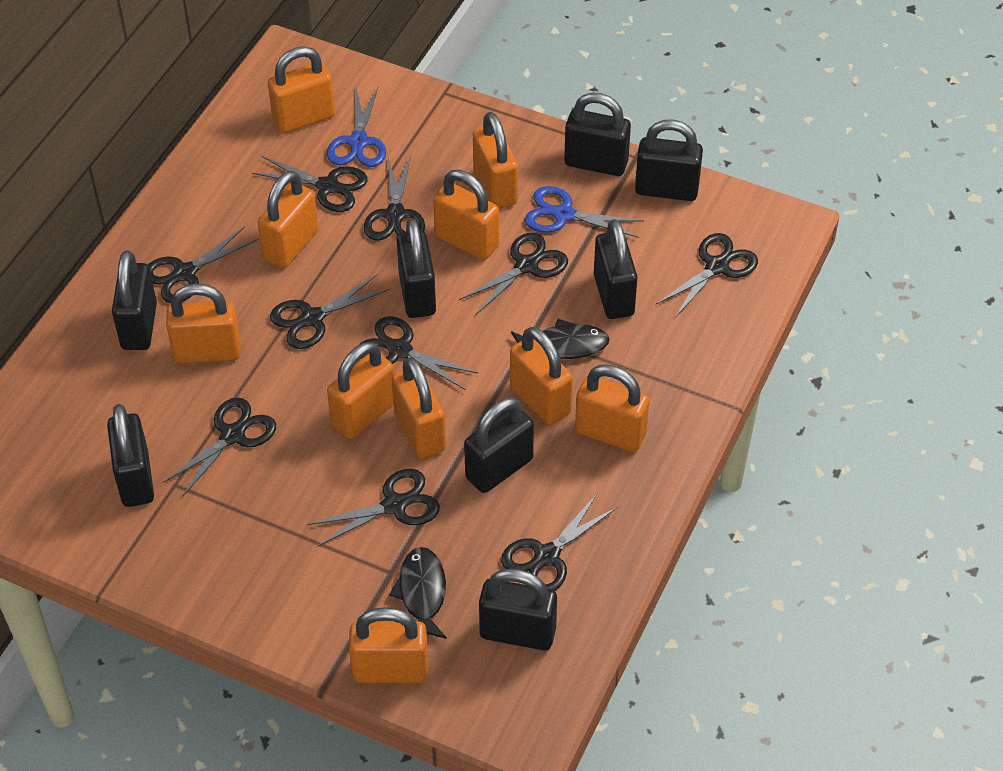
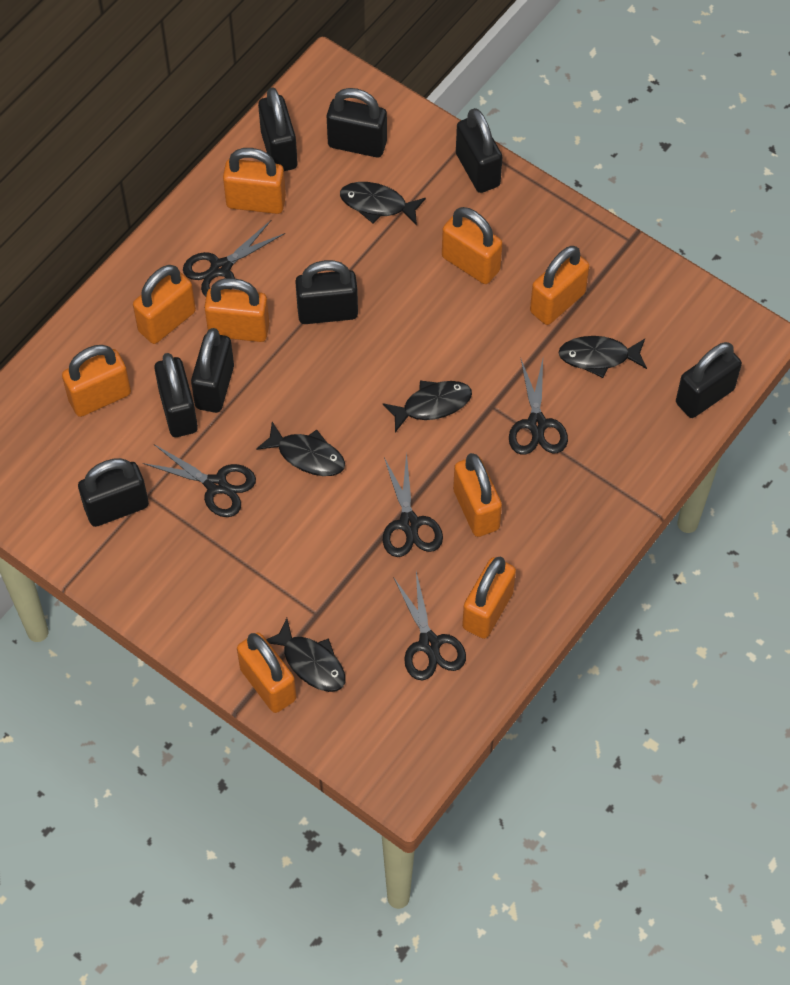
black fish: [389,547,447,639] [511,319,610,359] = 2 -> [256,422,345,476] [266,618,345,692] [340,182,426,225] [383,381,472,432] [558,336,647,378] = 5
black scissors: [148,226,258,303] [162,397,276,497] [252,156,368,212] [270,275,390,349] [307,469,440,547] [359,316,478,390] [364,156,425,240] [459,232,568,315] [501,493,618,591] [656,233,758,318] = 10 -> [143,444,256,517] [183,220,285,297] [383,452,443,557] [393,572,466,680] [509,359,568,455] = 5
blue scissors: [327,86,386,167] [525,186,644,238] = 2 -> none = 0
orange padlock: [166,284,241,363] [258,171,318,268] [268,46,335,133] [327,342,394,439] [349,607,428,683] [392,357,446,459] [433,170,499,260] [473,112,518,209] [510,327,573,425] [575,364,650,452] = 10 -> [62,345,131,417] [133,265,196,344] [204,278,269,342] [223,148,286,214] [237,633,296,713] [442,207,502,284] [453,453,502,537] [462,556,516,639] [530,246,589,325] = 9

